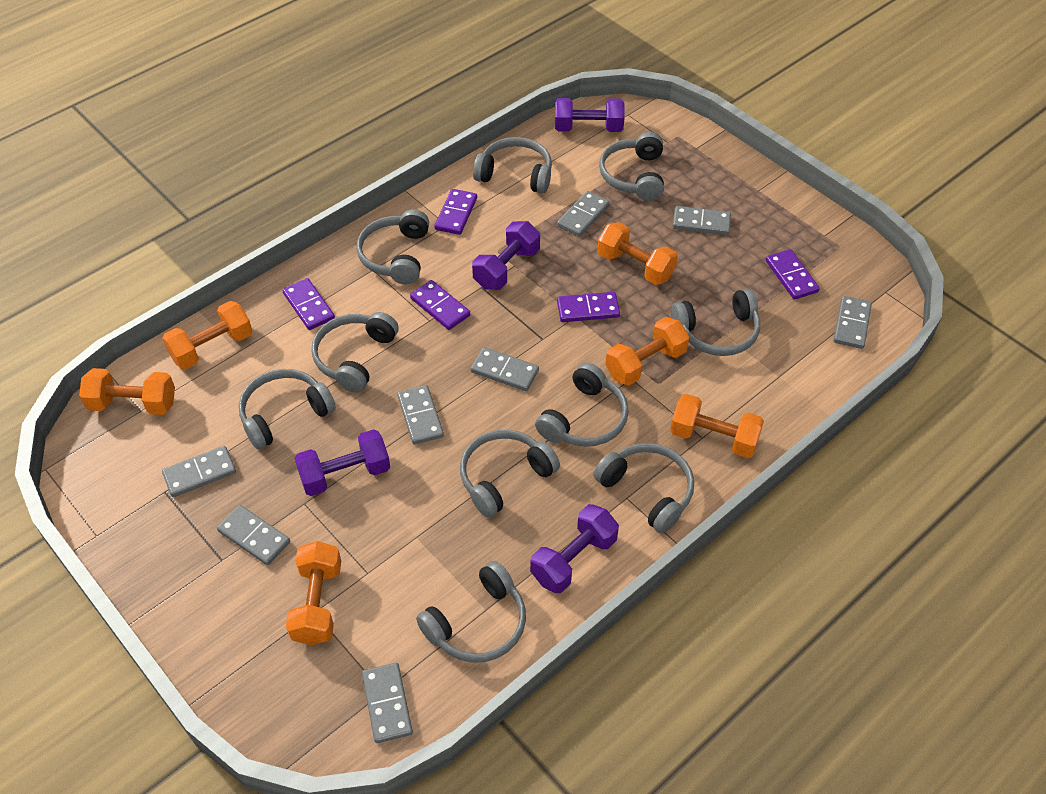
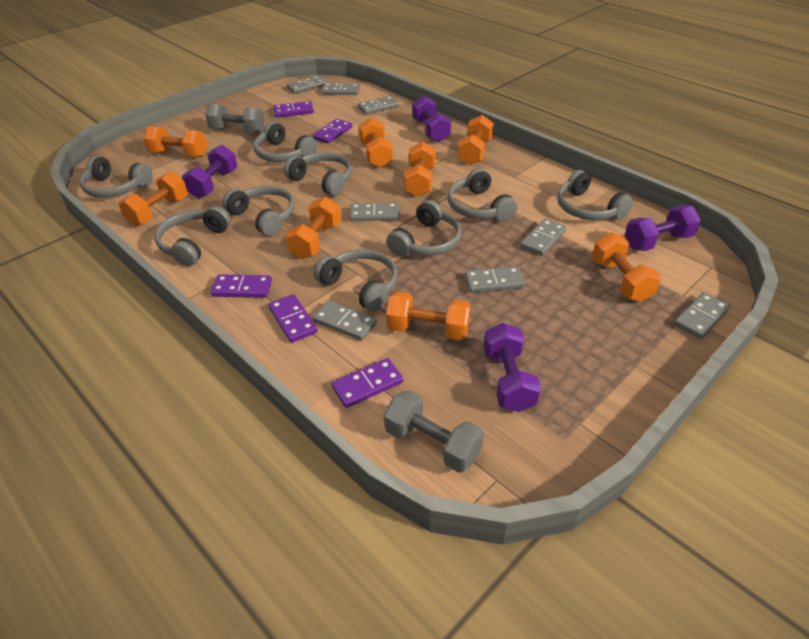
grey dumbbell: none = 0 -> [205,104,265,133] [384,390,484,473] = 2
grey headphones: [239,369,336,450] [311,312,399,393] [357,209,429,284] [416,561,526,663] [460,430,560,517] [473,137,552,194] [535,362,629,447] [593,443,694,534] [599,132,664,201] [671,289,760,356] = 10 -> [80,156,152,198] [155,206,231,266] [222,186,295,236] [253,122,317,162] [284,152,352,196] [314,249,398,312] [386,200,462,256] [448,168,517,221] [557,170,633,220] = 9
orange dumbbell: [79,368,175,415] [162,301,252,369] [286,541,341,645] [597,222,678,285] [606,317,689,385] [670,394,764,458] = 6 -> [119,171,188,226] [143,126,207,157] [285,197,341,259] [359,117,393,168] [386,292,471,340] [404,142,436,197] [457,115,494,165] [592,232,661,302] = 8

